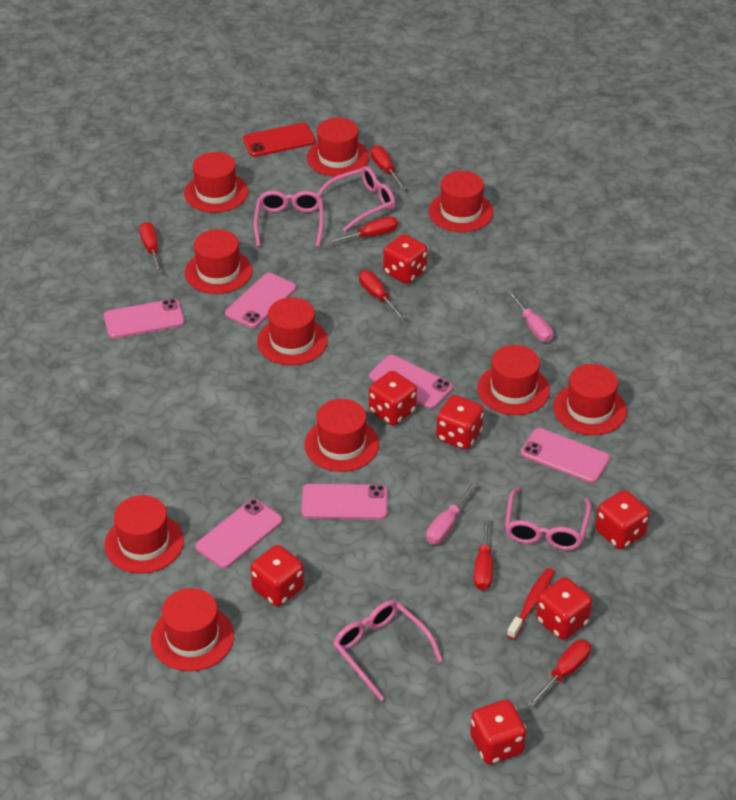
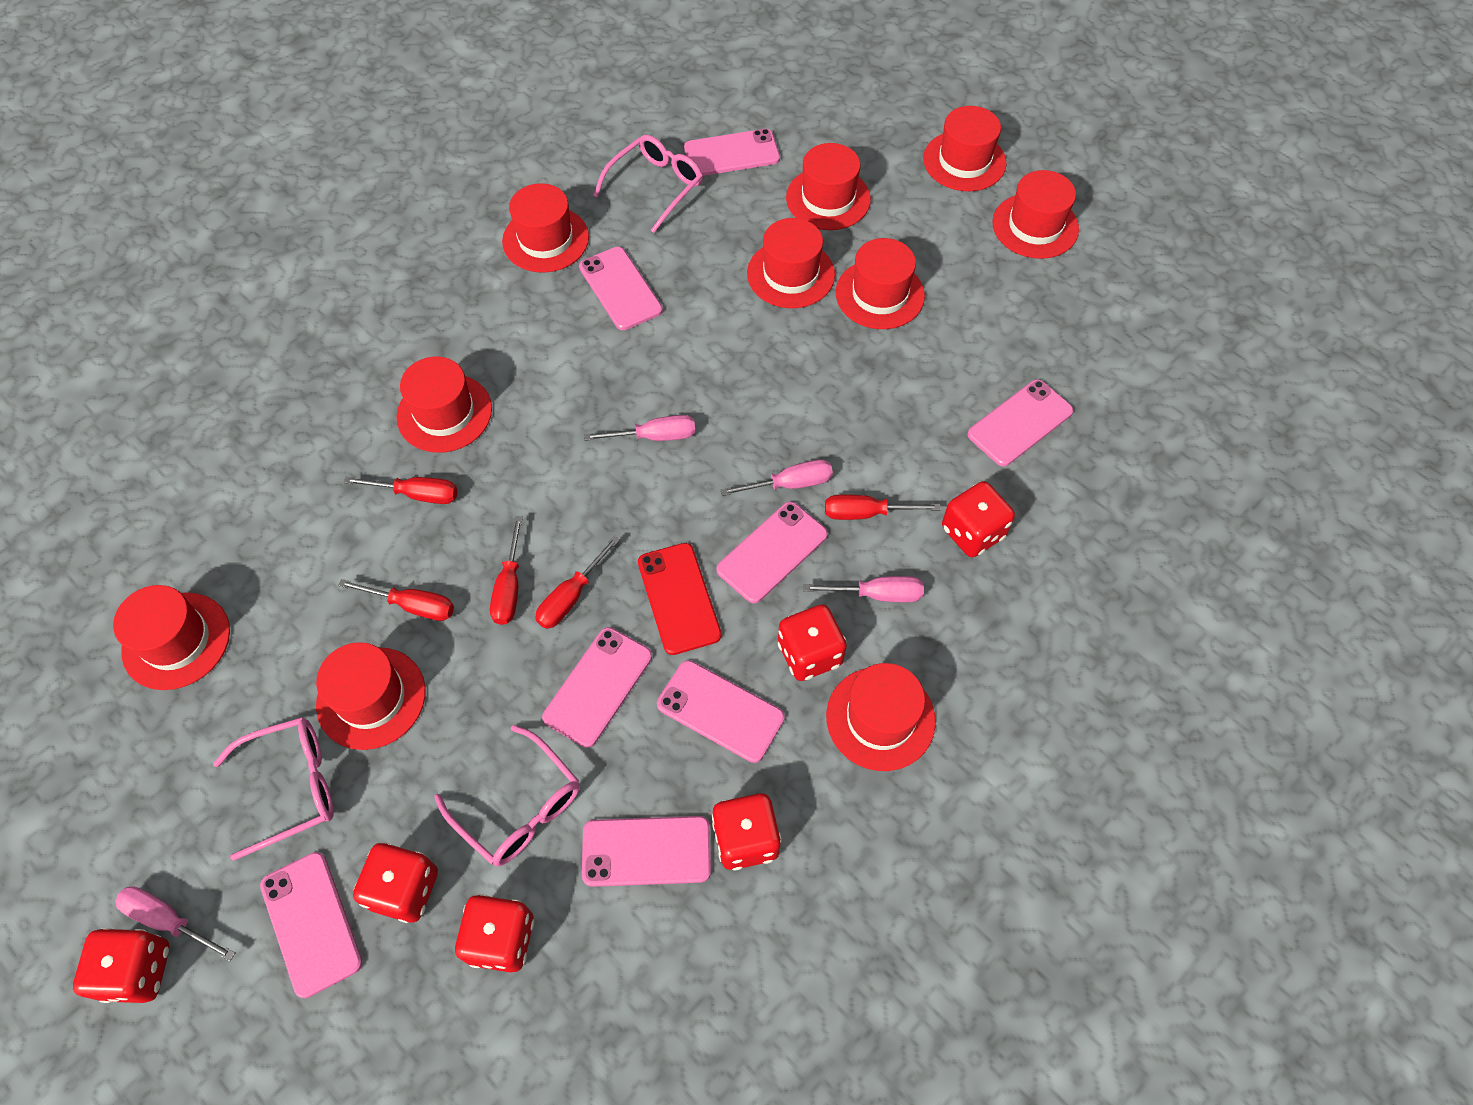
pink glasses: [254,191,324,247] [317,166,395,232] [333,600,443,701] [505,487,591,550] = 4 -> [213,717,334,861] [435,725,580,866] [593,135,703,233] = 3
pink phone: [104,299,185,339] [195,499,282,569] [225,273,296,328] [301,484,388,520] [369,355,453,409] [521,428,610,483] = 6 -> [260,852,363,998] [542,627,652,748] [579,247,663,330] [582,816,711,887] [657,660,785,763] [684,129,780,176] [716,502,828,603] [967,379,1074,466] = 8
pink screwdriver: [426,482,477,544] [506,290,553,342] = 2 -> [115,886,235,961] [584,415,695,441] [721,460,833,496] [803,576,924,602] = 4
red dice: [250,545,304,607] [369,371,417,426] [383,234,427,284] [436,395,484,450] [470,700,526,764] [536,577,592,640] [595,490,650,549] = 7 -> [73,928,170,1003] [353,843,438,923] [455,894,534,973] [712,793,782,871] [778,605,847,681] [942,481,1015,557] = 6
red screwdriver: [139,222,162,274] [327,216,398,245] [359,270,405,320] [370,145,407,190] [474,517,493,591] [527,640,591,707] = 6 -> [338,579,454,621] [344,477,457,504] [490,516,523,625] [535,536,620,629] [825,495,941,520] = 5
red toothbrush: [507,568,555,639] = 1 -> none = 0

